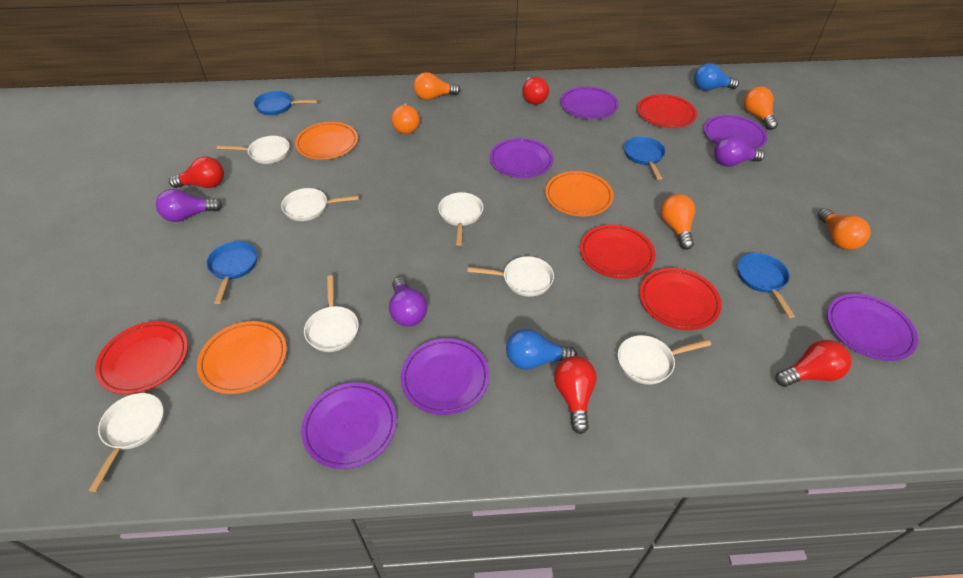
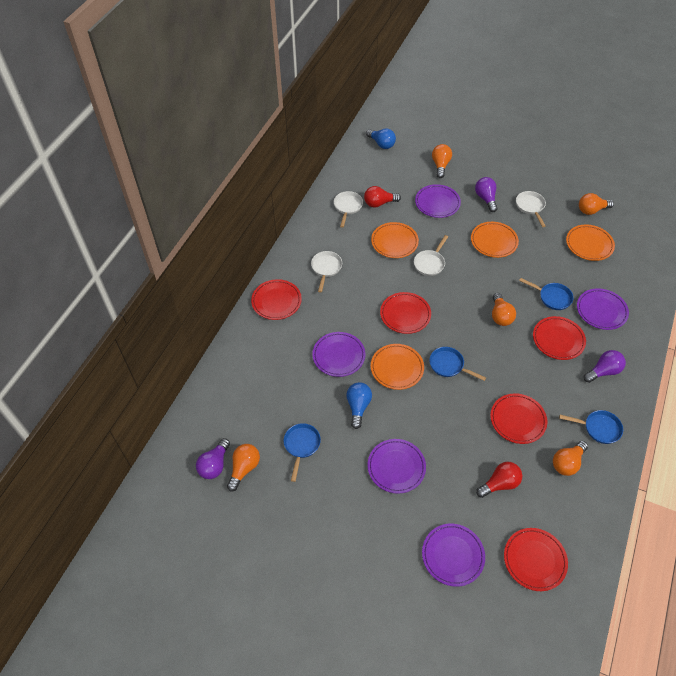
orange plate: [197,321,287,394] [295,122,358,160] [545,171,614,216] = 3 -> [371,222,419,258] [371,344,424,390] [471,222,519,258] [566,224,615,261] = 4
purple plate: [301,383,397,469] [400,338,489,415] [489,138,554,178] [560,86,619,119] [704,115,767,149] [827,294,918,361] = 6 -> [312,332,365,377] [367,439,426,494] [415,184,461,218] [422,524,485,587] [577,288,629,330] = 5
red light bulb: [169,156,224,188] [522,77,549,105] [554,356,597,434] [775,340,852,387] = 4 -> [364,186,401,208] [476,462,522,498] = 2
red plate: [95,321,188,394] [580,224,655,279] [637,94,697,128] [639,268,722,330] = 4 -> [251,279,302,320] [380,292,431,334] [490,393,547,444] [504,528,568,591] [533,316,586,360] = 5
white pan: [88,393,164,492] [217,136,290,164] [281,188,359,221] [304,275,359,352] [438,192,484,246] [468,256,554,297] [618,335,711,385] = 7 -> [311,251,342,293] [334,191,363,228] [414,235,448,276] [516,191,546,227] = 4

